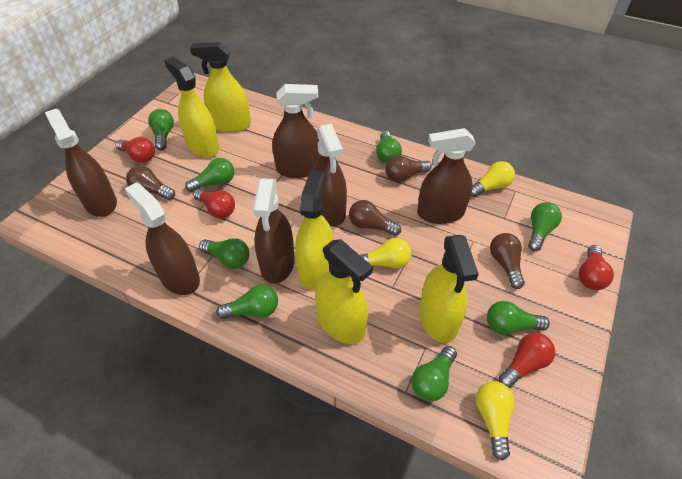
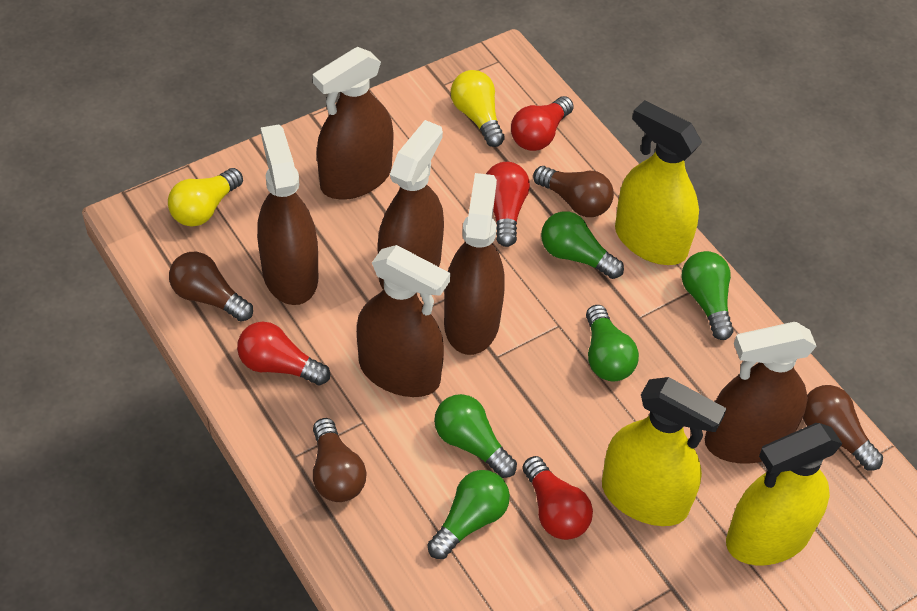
green light bulb: [148,109,174,150] [185,158,234,192] [199,238,249,269] [216,285,278,319] [376,131,402,164] [411,346,457,402] [487,301,550,335] [528,202,562,251] = 8 -> [427,470,510,559] [434,394,517,478] [541,211,624,279] [586,305,639,381] [681,251,734,340] = 5
yellow light bulb: [360,238,412,268] [471,161,515,197] [476,381,515,461] = 3 -> [168,168,243,226] [451,70,505,147] = 2
yellow spray bottle: [164,57,220,158] [190,42,251,132] [295,170,333,289] [315,239,373,344] [419,235,479,343] = 5 -> [602,377,727,526] [615,100,702,265] [726,423,843,565] = 3

